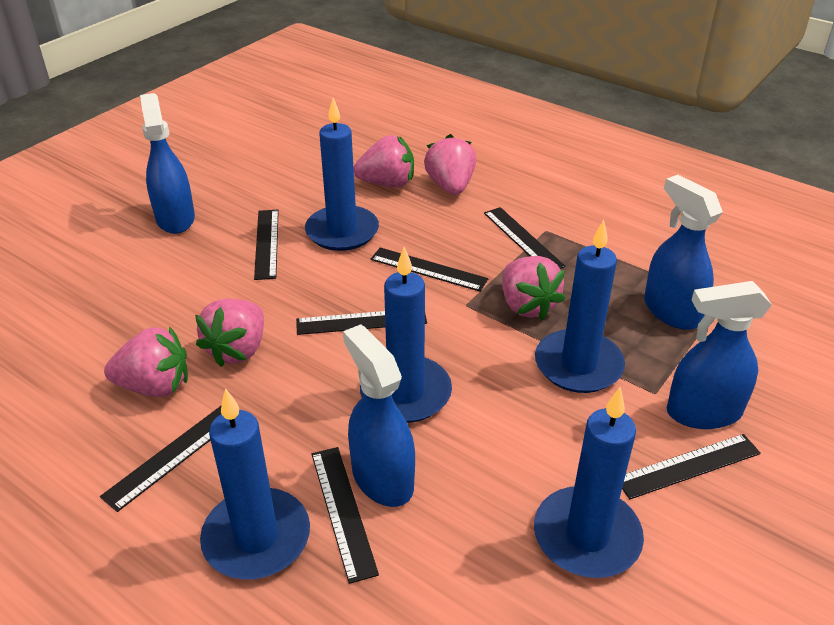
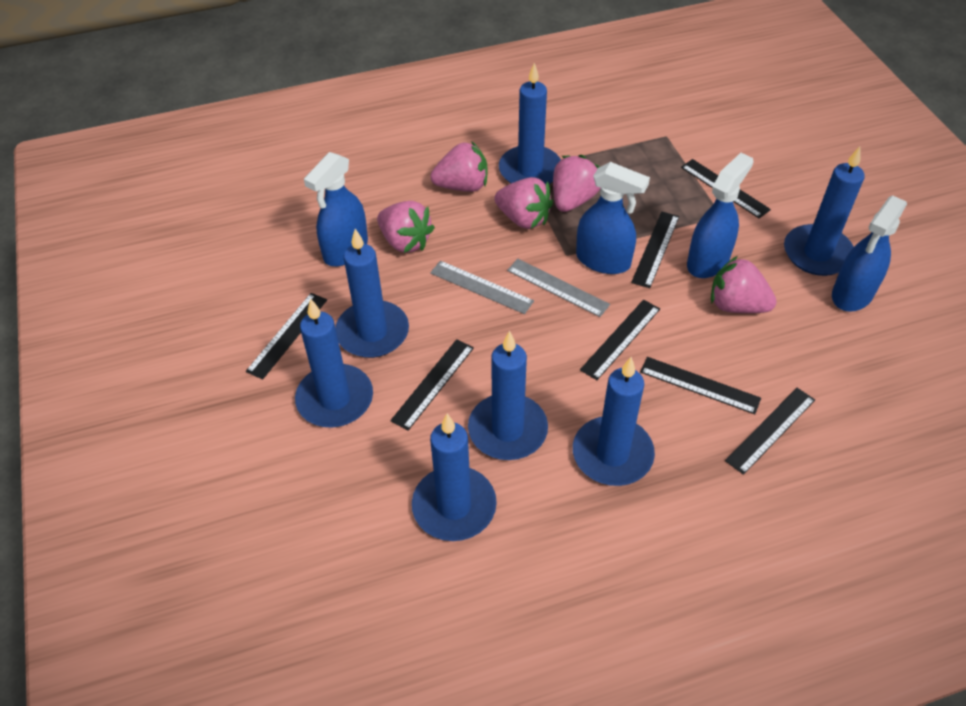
blue candle: [200,388,310,580] [305,98,379,251] [360,247,452,423] [534,387,644,578] [535,220,625,393] = 5 -> [295,298,373,427] [335,229,409,358] [412,413,497,541] [468,331,548,460] [499,63,561,185] [573,357,655,486] [784,146,865,276] = 7
grey ruler: none = 0 -> [430,261,534,314] [507,259,610,317] = 2

